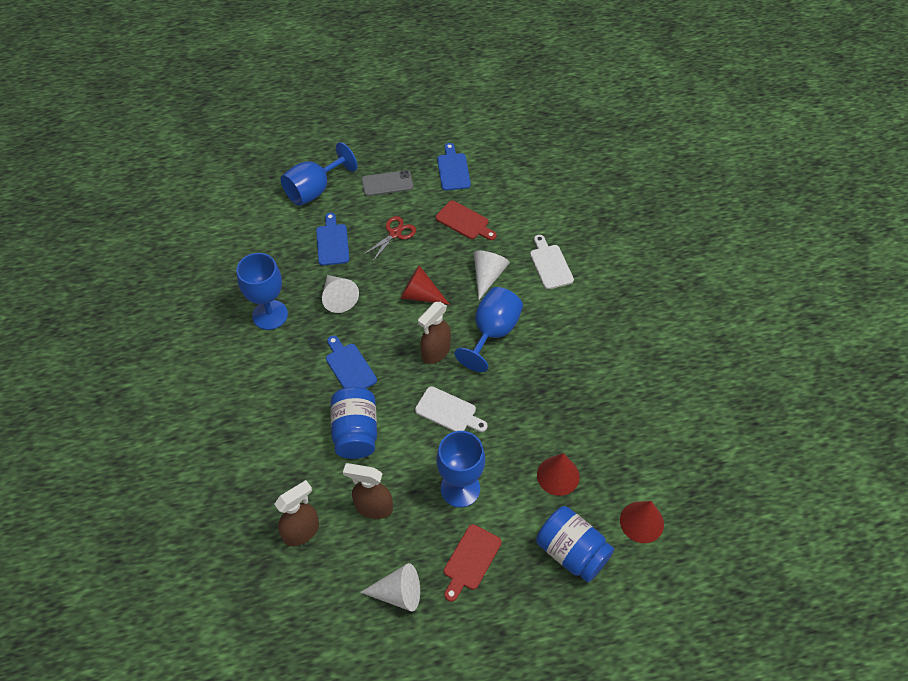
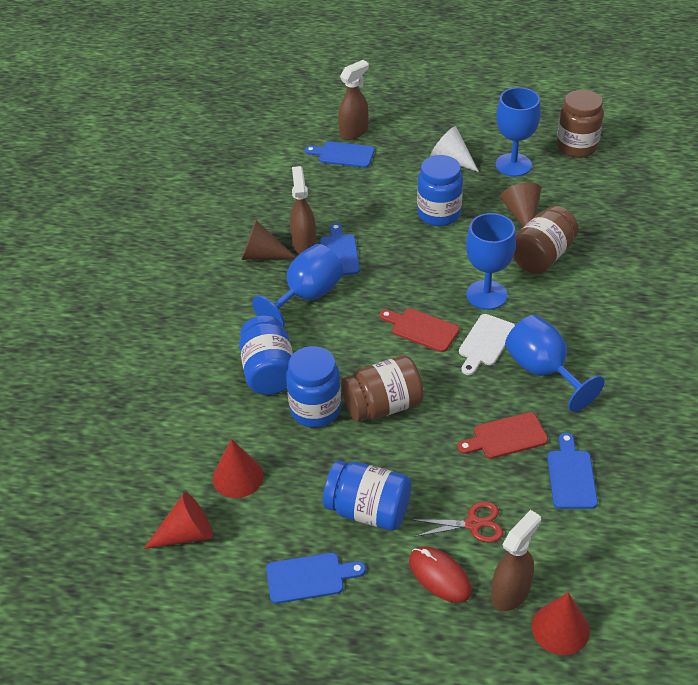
blue cutting board: [316,213,350,266] [326,336,377,389] [437,143,471,191] = 3 -> [266,553,366,604] [305,141,375,168] [320,223,360,275] [547,432,598,509] = 4
blue jar: [330,387,377,459] [536,506,614,582] = 2 -> [239,316,293,395] [286,346,341,427] [323,461,411,531] [417,155,463,226] = 4
brown cone: none = 0 -> [241,220,296,260] [500,182,541,227] = 2
brown jar: none = 0 -> [341,355,424,422] [513,206,579,274] [557,90,604,158] = 3
grey phone: [362,170,413,196] = 1 -> none = 0
red mouse: none = 0 -> [409,547,472,603] = 1
white cone: [322,275,359,313] [360,563,420,612] [474,250,510,300] = 3 -> [430,126,479,172] = 1
white cutting board: [415,386,488,432] [530,235,574,289] = 2 -> [459,314,515,375] = 1

